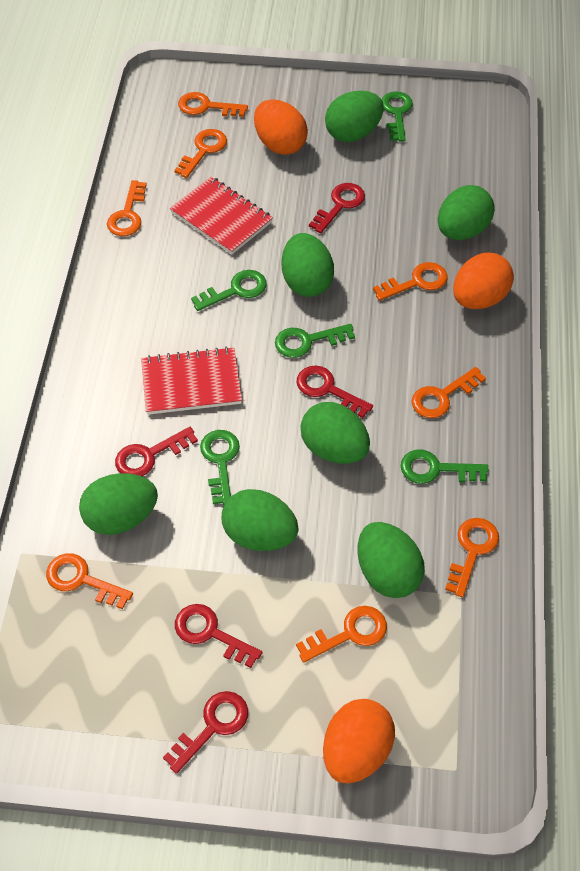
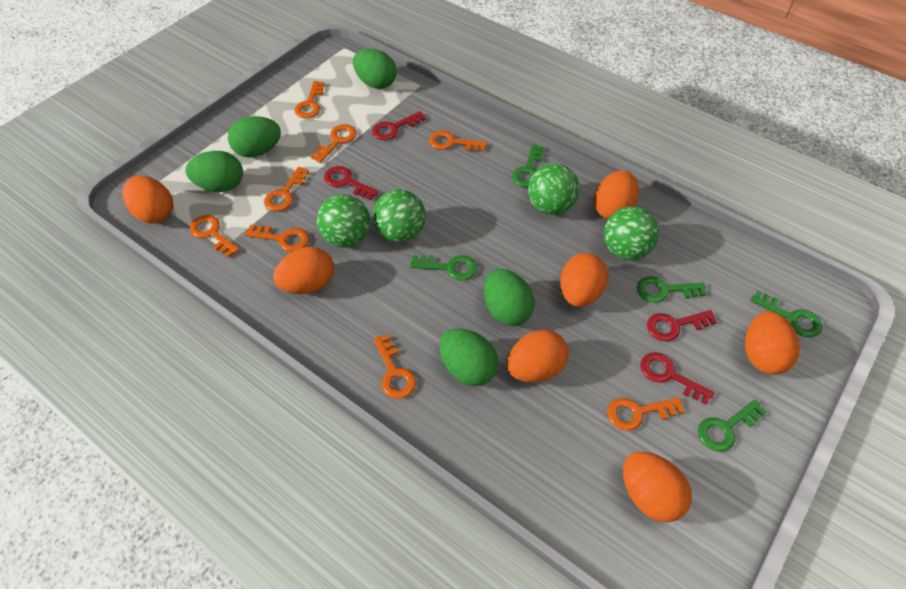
green ball: none = 0 -> [317,194,370,248] [373,189,426,242] [528,163,580,215] [604,206,659,260] = 4
green egg: [79,473,158,535] [222,489,298,551] [282,233,334,297] [300,402,370,464] [325,91,384,142] [358,522,425,598] [438,185,495,240] = 7 -> [185,151,243,192] [228,116,281,158] [353,49,397,89] [439,329,499,386] [484,269,535,326] = 5
orange egg: [254,99,308,155] [323,699,395,783] [453,253,514,309] = 3 -> [123,176,173,224] [273,247,334,294] [507,330,569,383] [560,253,608,307] [594,170,639,220] [623,452,692,522] [745,311,800,375] = 7
red key: [115,427,198,476] [163,691,248,774] [175,604,262,668] [297,365,373,418] [309,183,365,233] = 5 -> [324,166,379,200] [372,111,426,140] [640,352,714,405] [647,310,717,341] = 4
red notebook: [141,347,242,415] [170,177,273,254] = 2 -> none = 0

